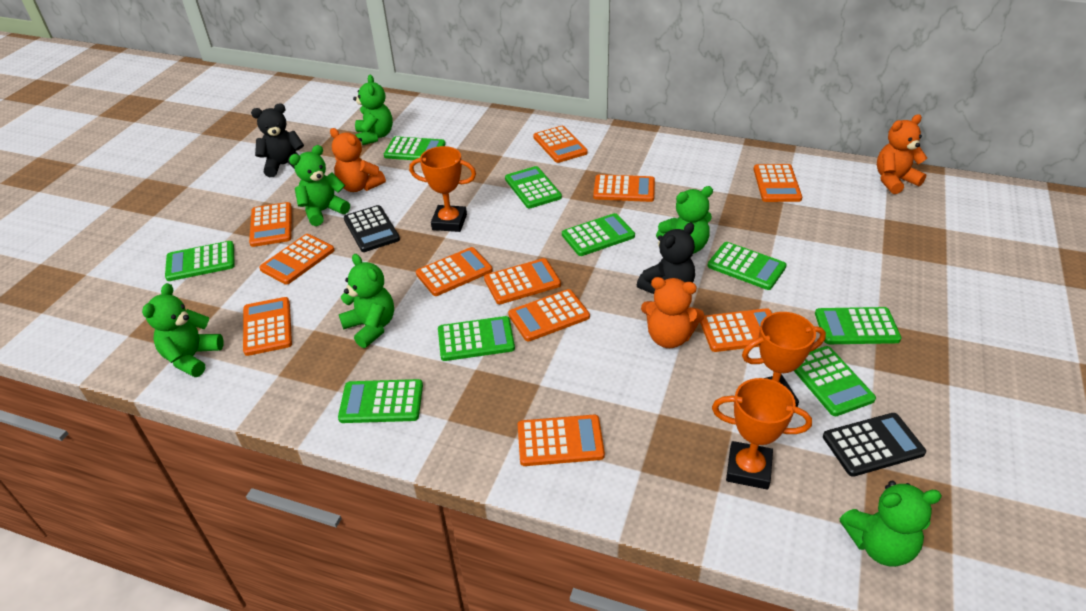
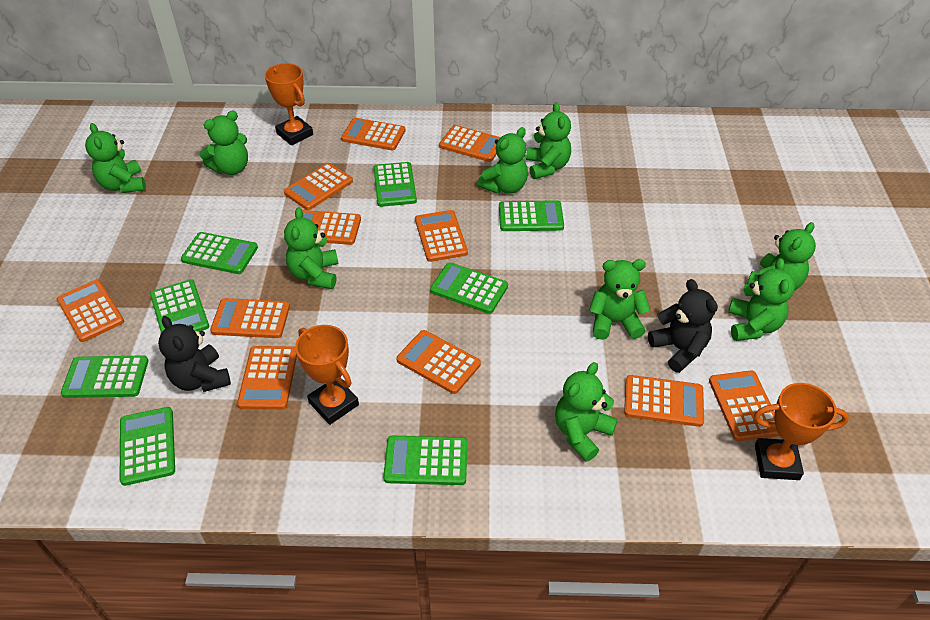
black calculator: [344,205,400,252] [823,413,926,477] = 2 -> none = 0
green calculator: [165,241,235,281] [338,379,423,423] [384,136,446,160] [438,316,515,361] [505,166,562,208] [562,213,635,256] [708,242,787,290] [794,346,876,416] [815,307,901,344] = 9 -> [61,355,149,398] [120,407,175,486] [150,279,209,333] [181,232,258,274] [373,162,417,207] [383,436,467,485] [430,262,508,314] [499,200,564,231] = 8
green teddy bear: [142,283,224,377] [289,145,350,226] [339,254,394,348] [353,75,393,145] [656,186,713,254] [840,481,942,567] = 6 -> [85,123,146,193] [200,111,248,175] [284,207,338,289] [478,127,528,194] [526,102,571,179] [555,362,618,462] [589,259,651,340] [728,258,795,341] [747,222,816,291] = 9
orange teddy bear: [330,128,386,192] [641,277,704,348] [877,114,927,194] = 3 -> none = 0

